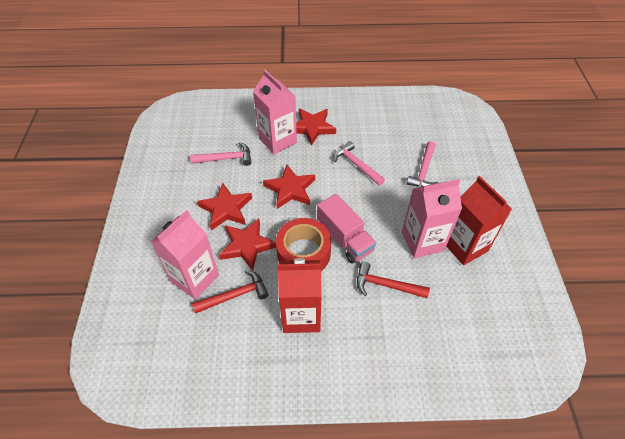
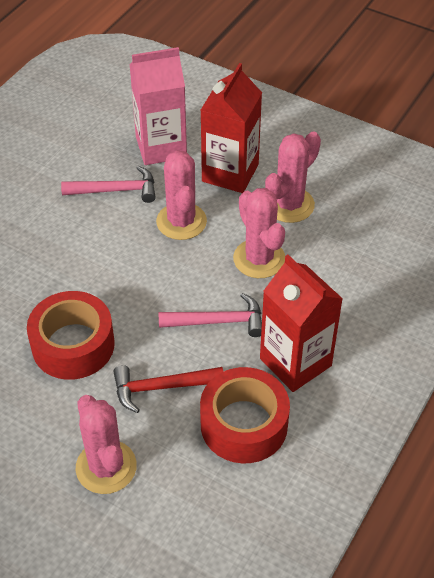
pink cactus: none = 0 -> [76,395,137,494] [156,150,207,240] [233,188,285,278] [265,132,321,223] = 4
pink carton: [151,210,219,300] [253,70,297,154] [402,179,462,258] = 3 -> [130,47,187,165] = 1
pink hammer: [190,142,251,166] [334,141,385,186] [406,141,438,187] = 3 -> [61,166,156,203] [159,293,262,337] = 2
pink truck: [317,194,376,264] = 1 -> none = 0
red hammer: [192,270,269,314] [357,262,430,298] = 2 -> [113,365,223,413] = 1
red star: [197,183,252,230] [219,218,276,271] [263,165,315,209] [296,108,336,146] = 4 -> none = 0
red tape: [276,218,331,271] = 1 -> [27,291,115,380] [200,367,290,463] = 2

